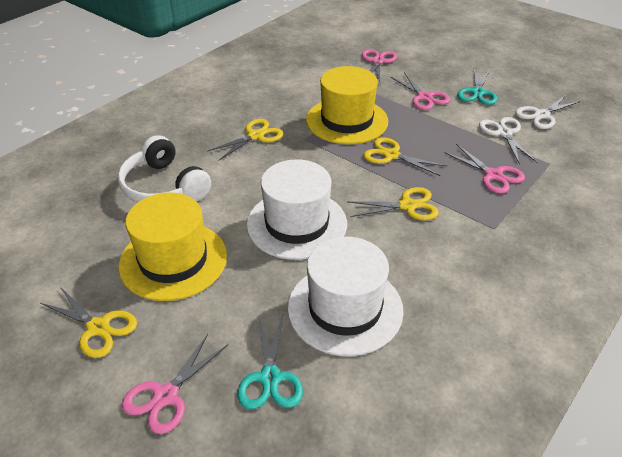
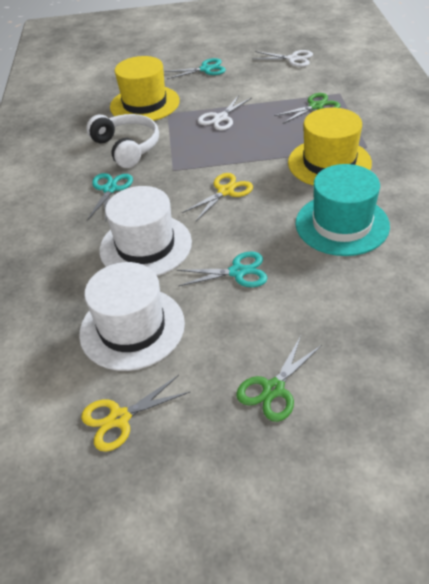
green scissors: none = 0 -> [236,336,322,422] [274,93,341,124] = 2
pink scissors: [122,334,228,434] [362,49,397,82] [391,72,450,110] [444,144,525,194] = 4 -> none = 0
turquoise hat: none = 0 -> [295,164,390,256] = 1
turquoise scissors: [237,315,303,409] [457,70,497,105] = 2 -> [87,173,133,221] [165,58,226,79] [177,252,268,287] = 3
yellow scissors: [40,287,137,358] [208,119,284,161] [347,187,439,220] [363,137,447,176] = 4 -> [81,375,190,452] [182,173,253,221] = 2

